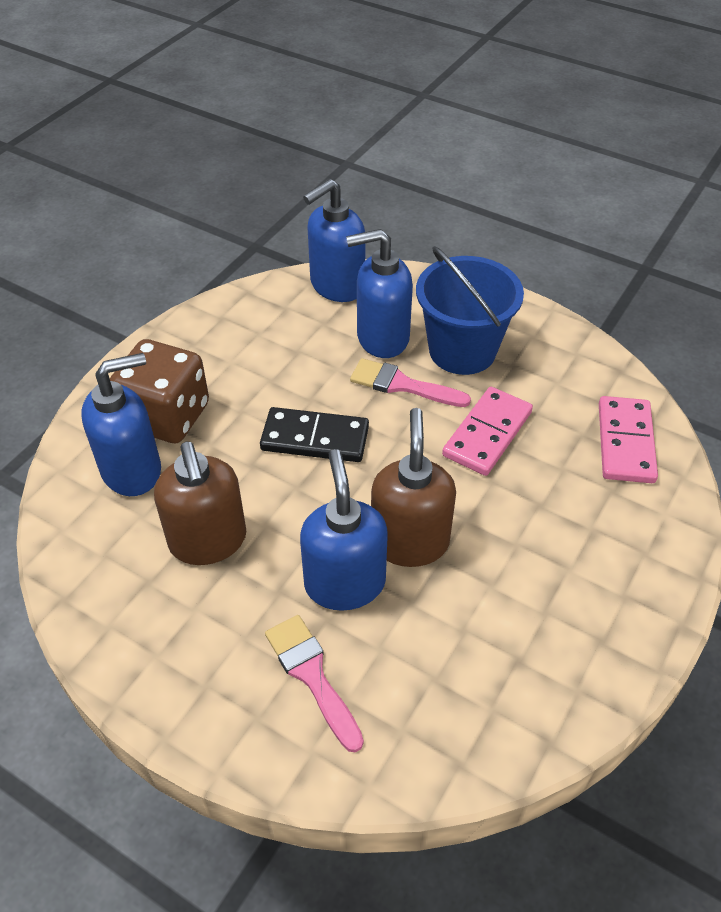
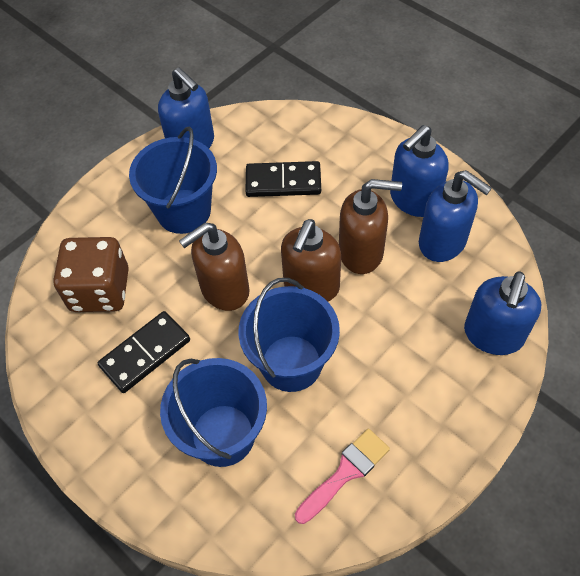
black domino: [260,407,369,462] = 1 -> [98,311,190,393] [245,161,321,197] = 2
blue bucket: [416,246,524,375] = 1 -> [129,127,217,234] [160,358,267,467] [238,278,340,392] = 3
brown soap dispenser: [154,442,246,565] [371,408,456,567] = 2 -> [179,223,250,311] [281,219,341,301] [339,179,402,274] = 3
pink brush: [265,615,364,753] [350,358,471,407] = 2 -> [295,429,390,524] = 1
pink domino: [442,387,533,476] [599,396,658,483] = 2 -> none = 0

